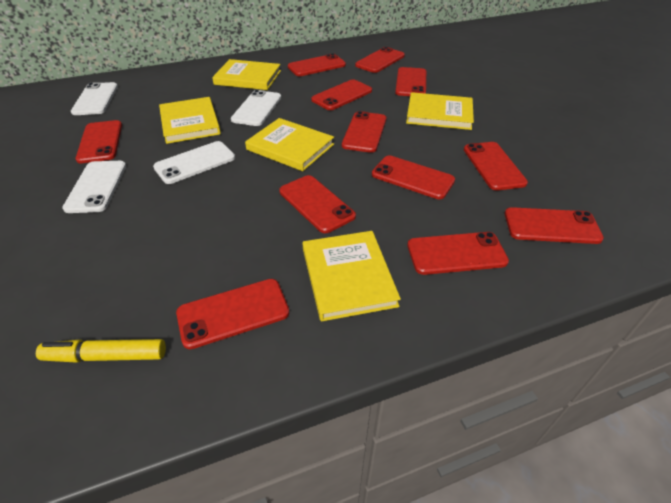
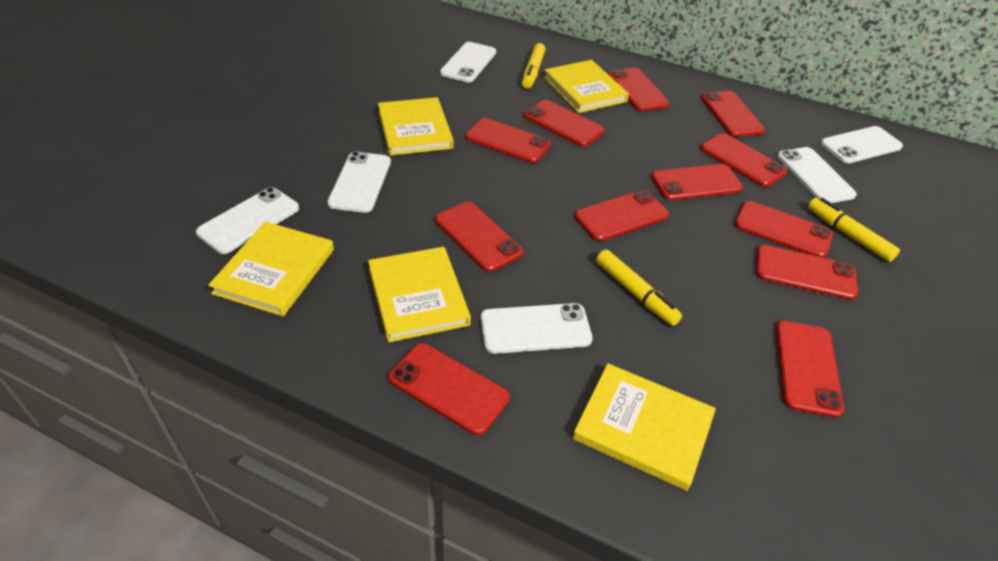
white phone: [62,161,126,213] [71,82,118,115] [153,141,235,184] [231,90,281,126] = 4 -> [196,187,299,254] [327,151,391,213] [440,42,496,82] [480,303,593,354] [777,147,857,203] [820,126,903,163] = 6
yellow marker: [36,339,166,363] = 1 -> [522,43,546,88] [596,250,682,326] [808,198,900,262] = 3

